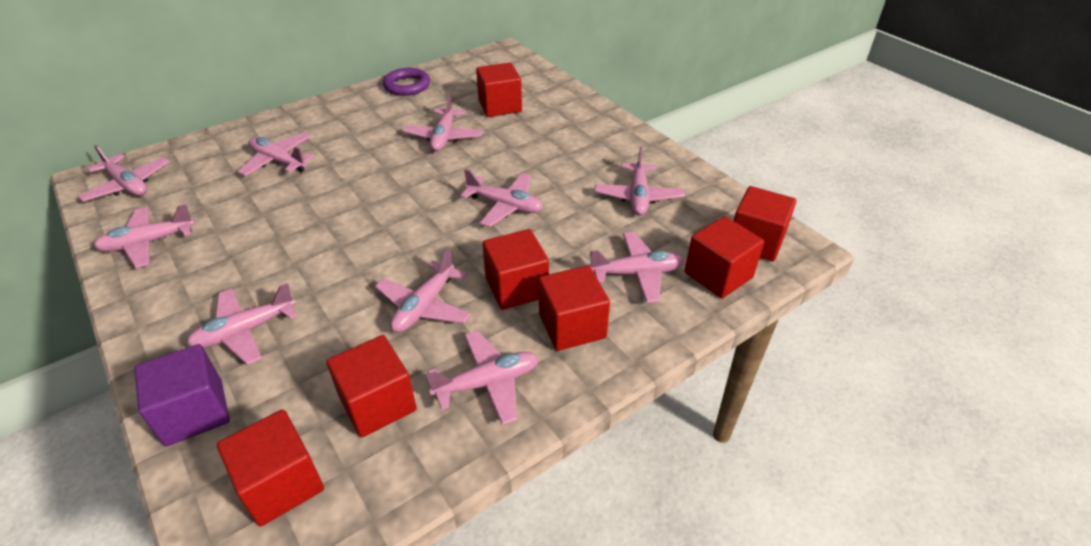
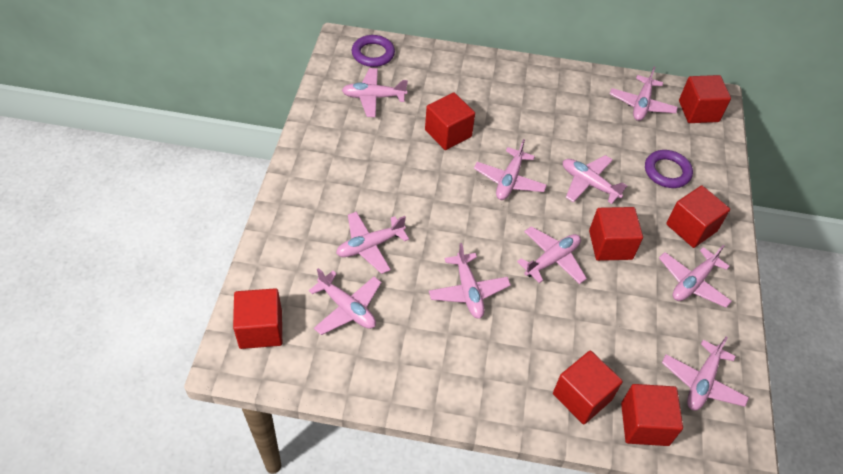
purple cube: [134,344,230,447] = 1 -> none = 0
purple ring: [383,68,430,96] = 1 -> [352,35,395,67] [645,150,693,188] = 2

